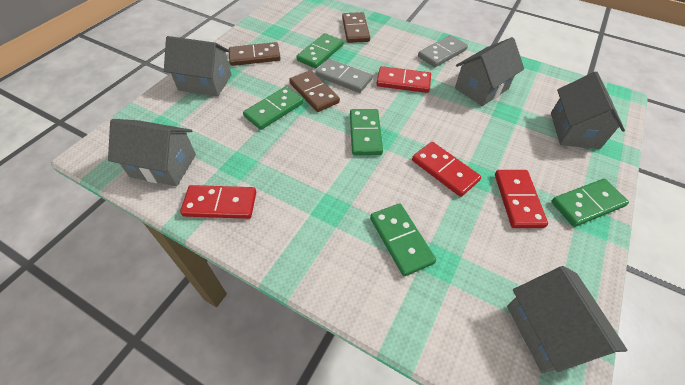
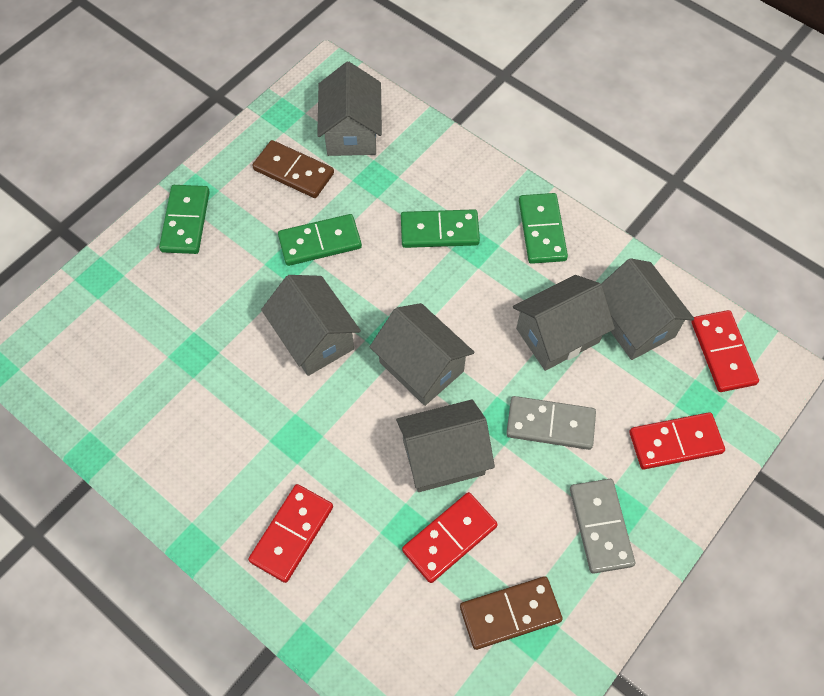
brown domino: [229,42,281,66] [289,70,340,112] [342,12,370,43] = 3 -> [252,140,334,198] [460,576,563,650] = 2
green domino: [243,87,303,130] [296,33,343,69] [350,109,383,155] [370,203,436,276] [551,179,629,227] = 5 -> [159,185,210,254] [278,214,362,266] [401,209,480,248] [519,193,568,264] = 4
grey house: [108,119,196,186] [164,36,231,97] [455,37,524,106] [507,266,627,373] [551,71,625,149] = 5 -> [261,275,361,376] [317,62,382,156] [370,303,475,406] [396,399,495,492] [513,275,615,371] [601,258,694,360] = 6

